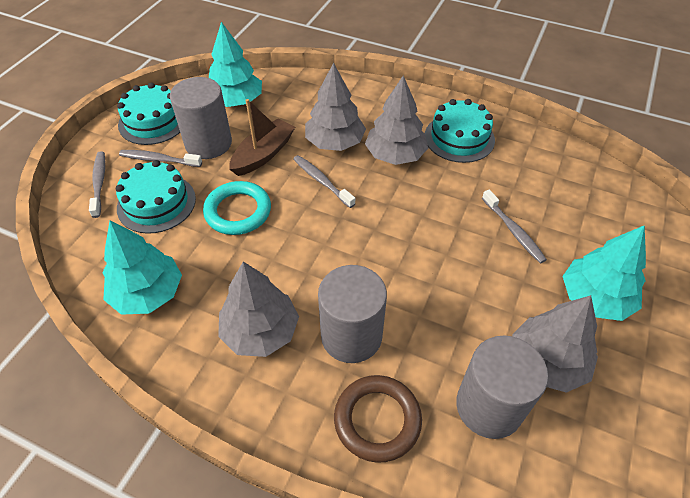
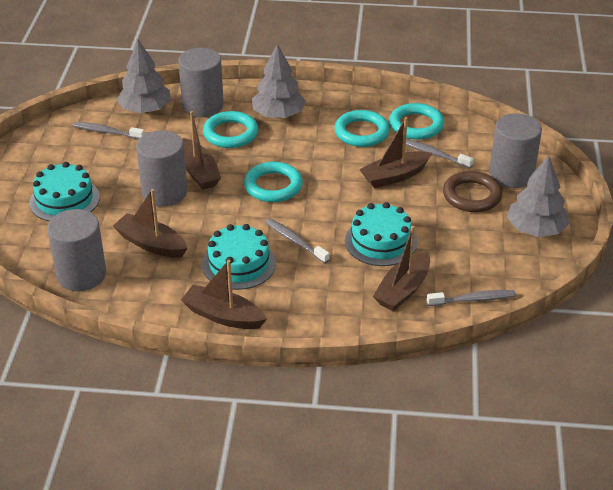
brown boat: [229,99,295,176] = 1 -> [113,189,188,258] [181,260,267,329] [182,111,221,190] [359,117,432,188] [373,226,430,311] = 5
grey cylinder: [170,77,232,159] [318,265,387,363] [456,336,548,439] = 3 -> [47,209,106,291] [136,130,187,207] [178,48,224,117] [489,113,542,188] = 4
grey tree: [218,262,299,357] [305,63,366,151] [365,76,428,165] [512,295,598,393] = 4 -> [117,39,171,113] [252,44,306,118] [507,155,570,237] = 3
turquoise ring: [203,181,271,235] = 1 -> [203,111,258,148] [244,162,303,202] [334,110,390,147] [389,103,444,140] = 4
turquoise tree: [102,220,182,315] [209,22,262,107] [562,225,646,321] = 3 -> none = 0

